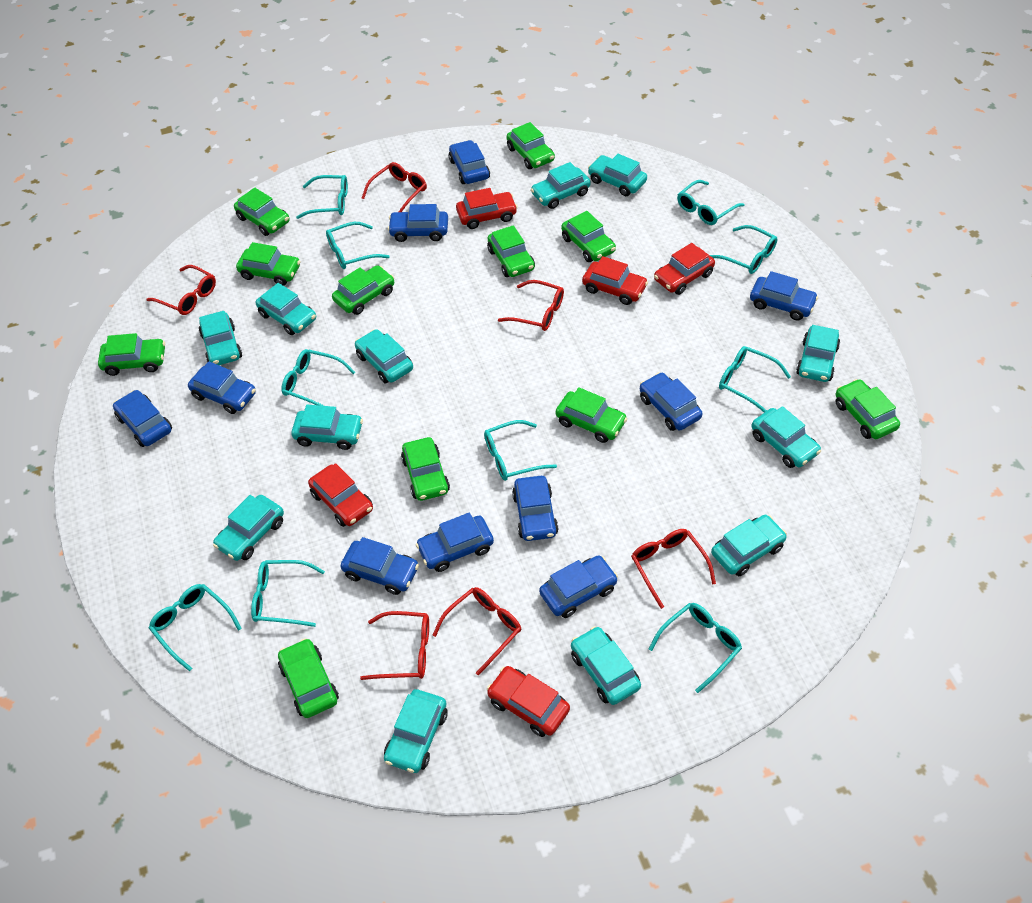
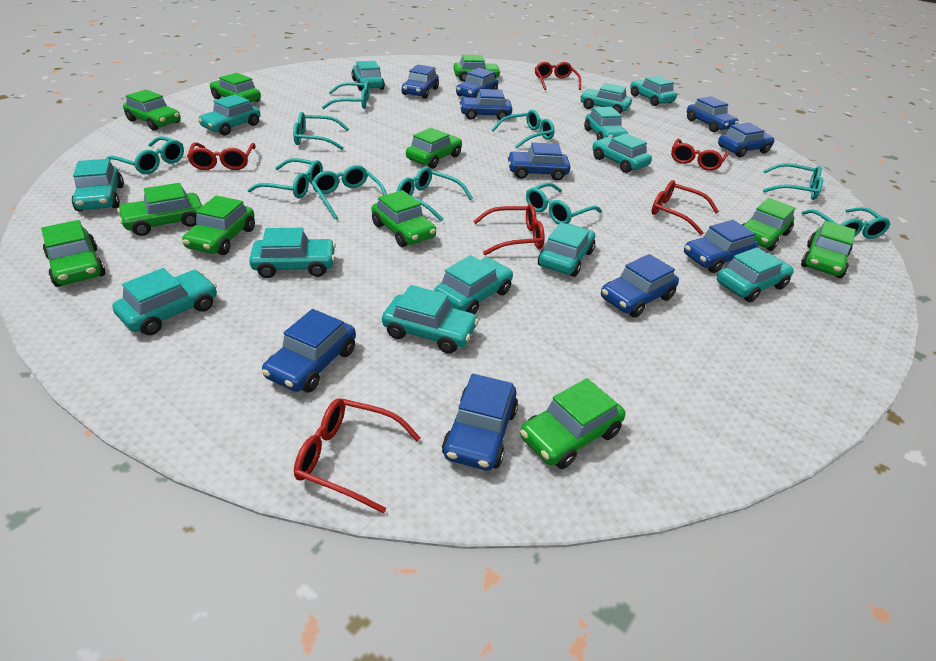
red car: [308,463,373,527] [456,188,518,229] [487,666,570,737] [582,256,648,305] [654,243,715,295] = 5 -> none = 0
turquoise car: [199,311,242,365] [213,495,284,561] [256,283,316,335] [291,405,363,450] [355,329,413,384] [384,689,448,773] [531,162,591,209] [571,626,641,705] [588,154,647,196] [711,515,787,576] [751,406,821,468] [796,325,840,382] = 12 -> [72,159,124,211] [112,268,217,335] [198,94,260,136] [249,228,336,278] [351,61,385,91] [382,285,479,354] [434,255,513,314] [538,222,595,277] [580,83,632,114] [584,107,628,140] [592,133,652,173] [630,76,677,106] [717,247,794,302] = 13

